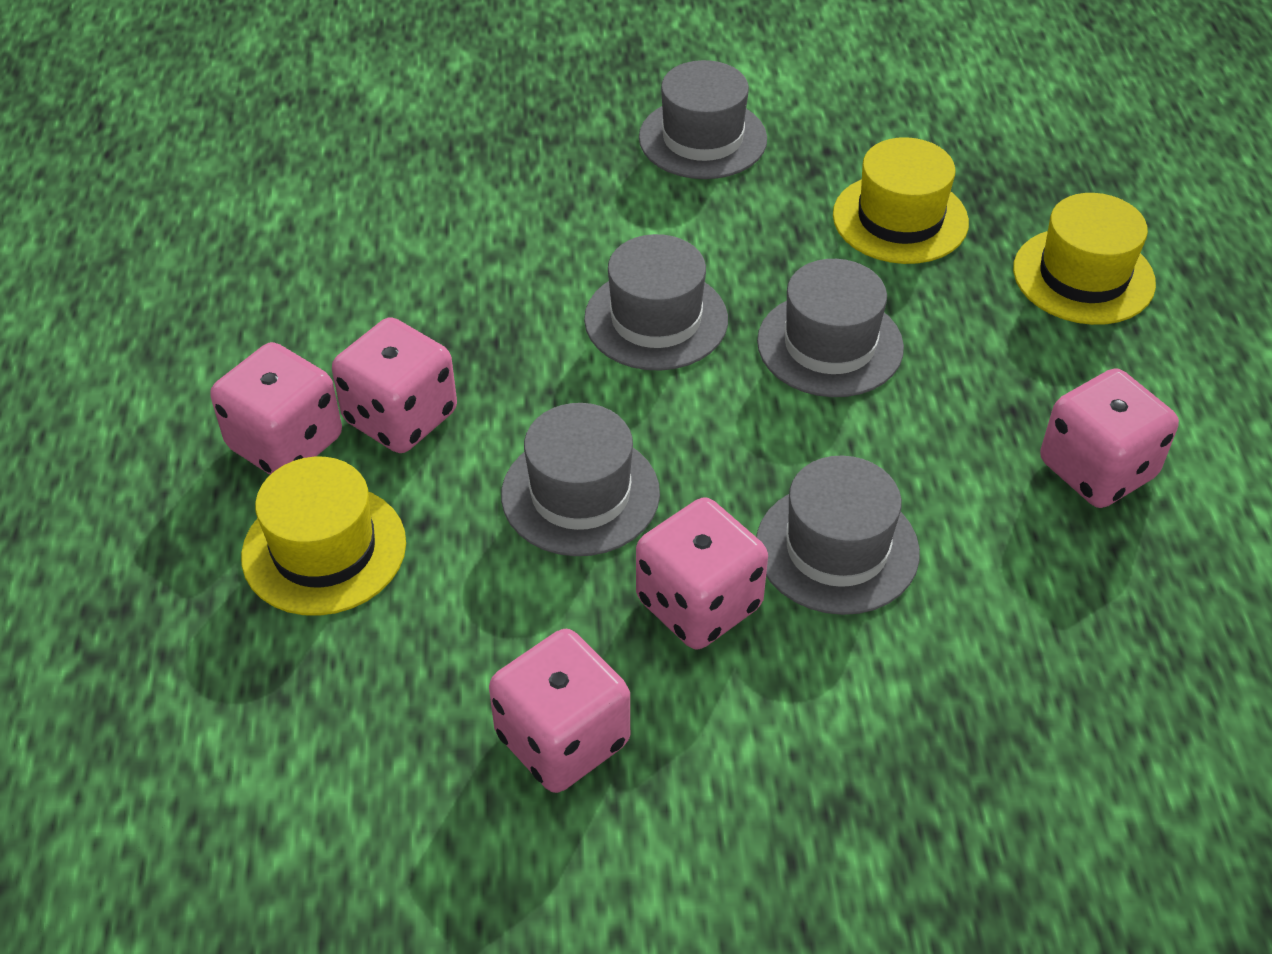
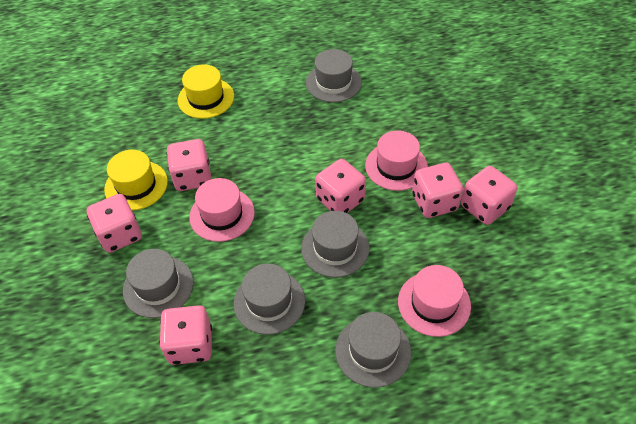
pink dice: [210,342,342,475] [332,317,457,453] [489,629,630,793] [636,497,768,649] [1040,368,1179,508] = 5 -> [87,194,142,253] [159,305,212,365] [167,139,212,191] [315,159,366,213] [412,163,463,218] [461,166,517,225] = 6
pink hat: none = 0 -> [189,178,255,242] [365,130,428,191] [398,265,471,337] = 3
yellow hat: [241,457,406,616] [833,137,969,264] [1013,193,1156,325] = 3 -> [104,150,168,211] [178,64,234,119] = 2

